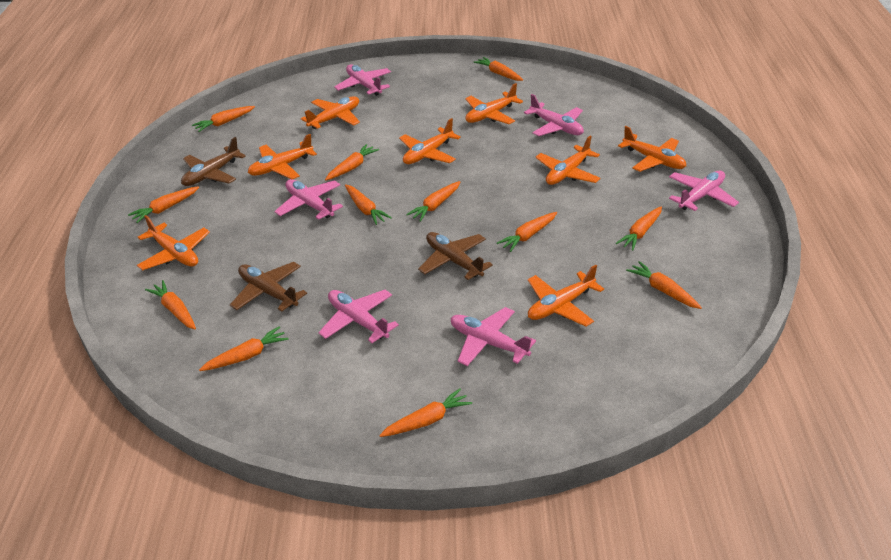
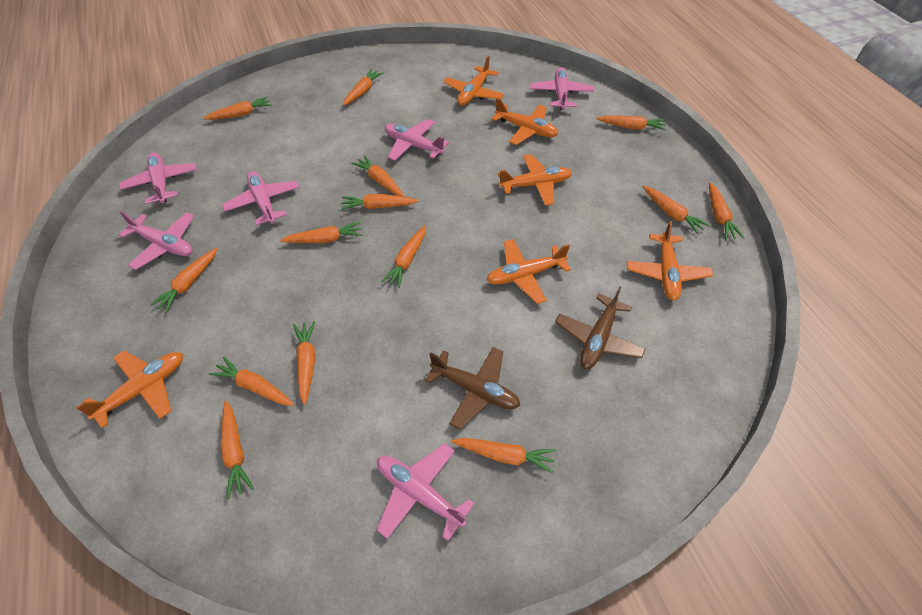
brown plane: [181,137,246,186] [230,262,307,312] [418,232,493,280] = 3 -> [425,347,520,429] [555,286,646,369] = 2
orange carrot: [128,186,199,223] [145,280,196,329] [192,106,255,132] [199,326,289,371] [325,144,379,180] [345,184,392,225] [379,388,472,437] [406,181,460,222] [473,57,523,81] [497,212,557,252] [616,206,662,251] [626,261,702,309] = 12 -> [150,248,217,313] [203,96,272,120] [209,356,294,406] [221,401,254,499] [280,222,362,243] [293,321,315,405] [341,194,418,210] [343,69,384,106] [351,155,405,197] [381,226,426,288] [452,438,556,474] [596,116,666,130] [643,186,710,234] [709,182,745,239] = 14
orange plane: [137,215,210,270] [248,134,317,179] [301,96,360,129] [399,118,461,164] [465,83,523,124] [528,265,604,327] [535,136,601,185] [618,126,686,172] = 8 -> [76,351,183,428] [443,56,504,106] [487,239,571,304] [492,98,558,145] [498,154,572,206] [627,221,713,301] = 6

